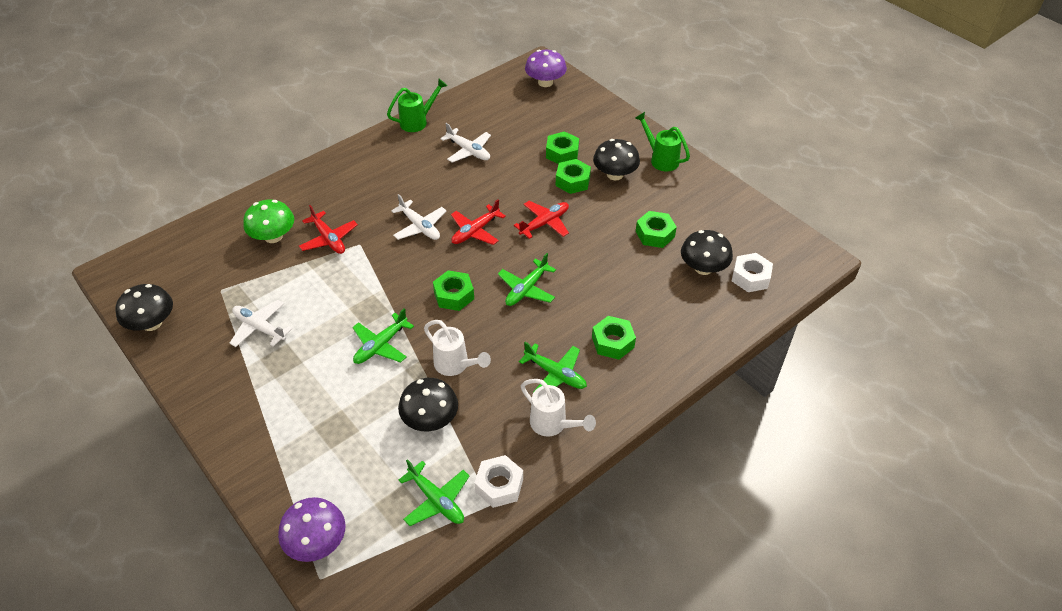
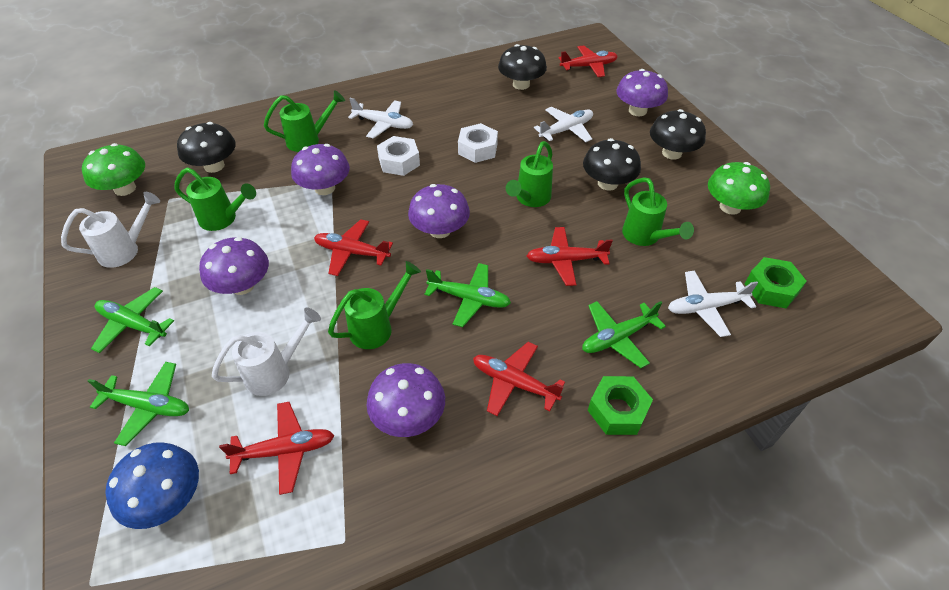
blue mushroom: none = 0 -> [105,442,199,529] = 1
green mushroom: [243,199,294,243] = 1 -> [82,143,145,196] [708,162,770,215] = 2
green nut: [433,270,474,311] [546,131,579,164] [556,159,591,194] [592,316,636,360] [636,211,677,248] = 5 -> [588,376,653,435] [745,257,807,308] = 2
green watering can: [387,78,447,132] [635,112,690,171] = 2 -> [175,168,256,231] [264,90,345,152] [328,261,421,349] [506,141,553,207] [622,177,694,246] = 5
purple mushroom: [278,497,345,562] [525,50,567,87] = 2 -> [199,237,269,295] [291,144,350,195] [367,363,445,437] [408,184,470,238] [616,69,668,116] = 5
red plane: [299,205,358,254] [451,199,506,245] [514,201,569,239] = 3 -> [219,402,334,495] [314,219,393,276] [473,342,565,416] [527,227,613,286] [559,45,618,77] = 5

